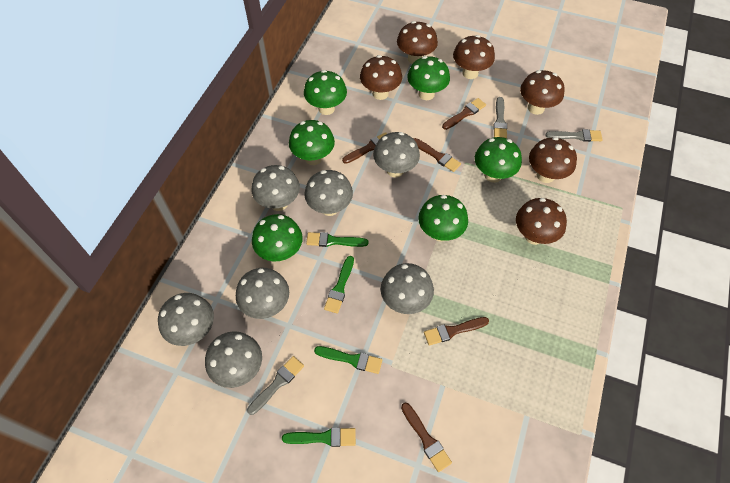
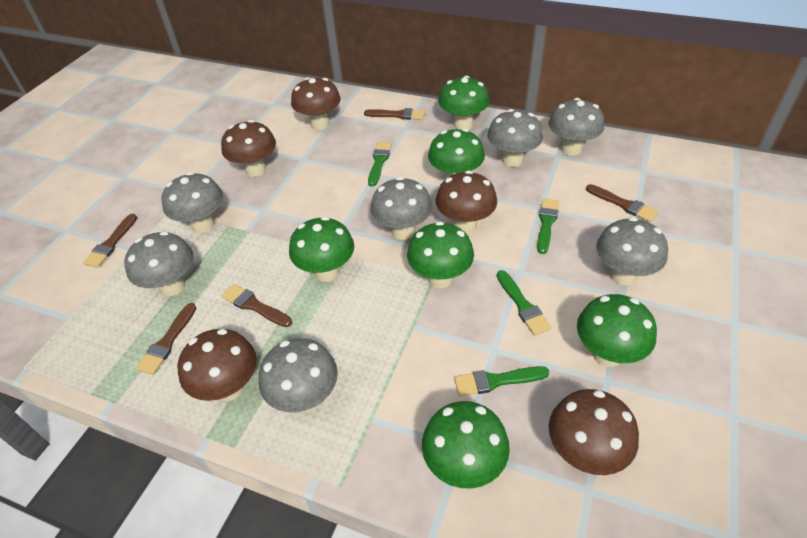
brown mushroom: [360,55,402,100] [397,21,438,64] [453,35,495,79] [516,198,567,245] [520,70,564,115] [529,137,577,183] = 6 -> [178,329,257,401] [221,120,276,177] [291,77,341,130] [436,171,497,234] [549,389,639,475] = 5
grey brush: [247,356,304,415] [494,97,507,138] [545,129,603,142] = 3 -> none = 0

